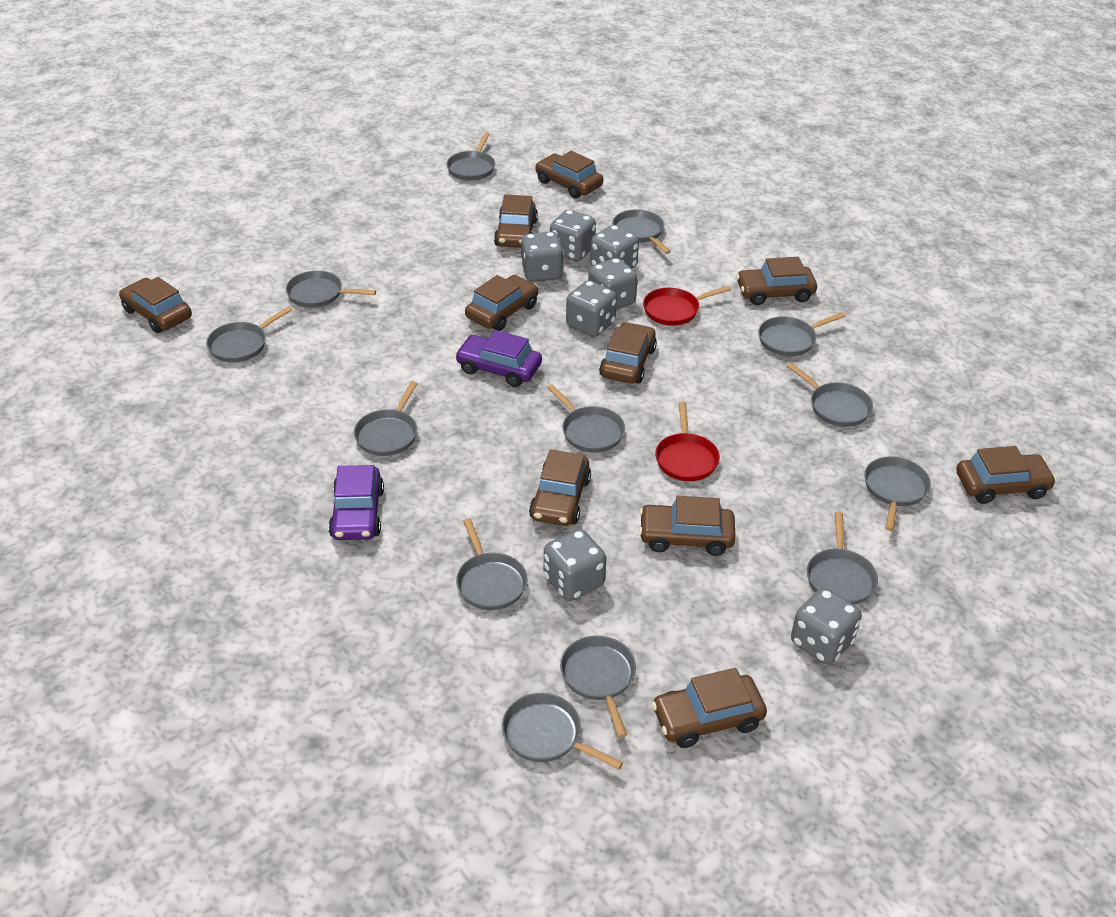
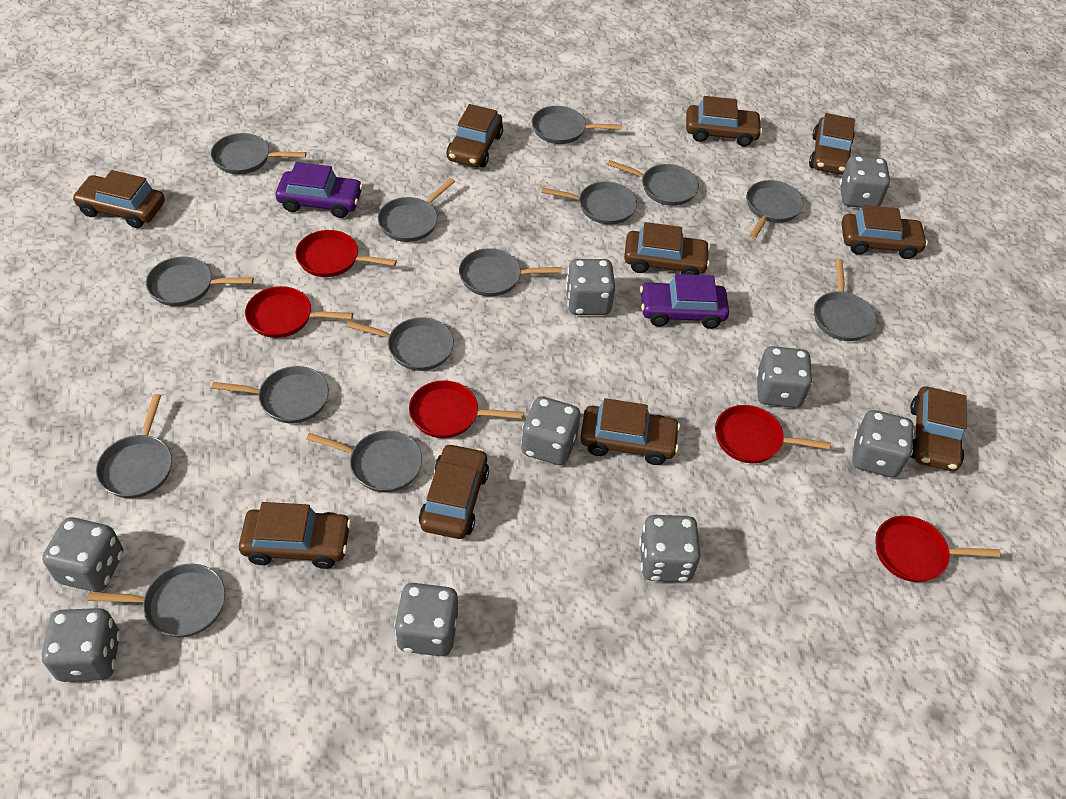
grey dice: [521,232,564,282] [544,529,606,601] [550,210,596,261] [566,280,617,337] [588,258,638,310] [590,225,639,268] [791,588,862,665] = 7 -> [41,608,120,682] [42,517,123,592] [394,583,458,656] [521,396,580,465] [566,259,615,315] [639,515,701,582] [756,346,813,408] [840,156,890,208] [853,410,914,477] = 9
grey pan: [206,306,293,362] [286,271,376,308] [354,381,418,456] [446,132,495,181] [456,518,528,610] [502,693,623,769] [547,384,625,453] [560,636,636,738] [612,209,671,254] [758,312,845,356] [787,363,873,427] [807,512,878,605] [864,456,931,531] = 13 -> [87,564,225,637] [96,394,172,498] [146,257,254,306] [211,133,306,174] [212,366,329,423] [306,430,422,493] [346,317,454,371] [378,178,455,242] [459,248,562,297] [532,106,622,144] [541,181,637,225] [607,160,699,206] [747,180,804,239] [814,259,877,341] = 14
red pan: [643,286,731,326] [655,402,720,481] = 2 -> [245,286,353,338] [296,230,397,277] [409,380,524,438] [715,405,831,463] [875,516,1001,582] = 5

